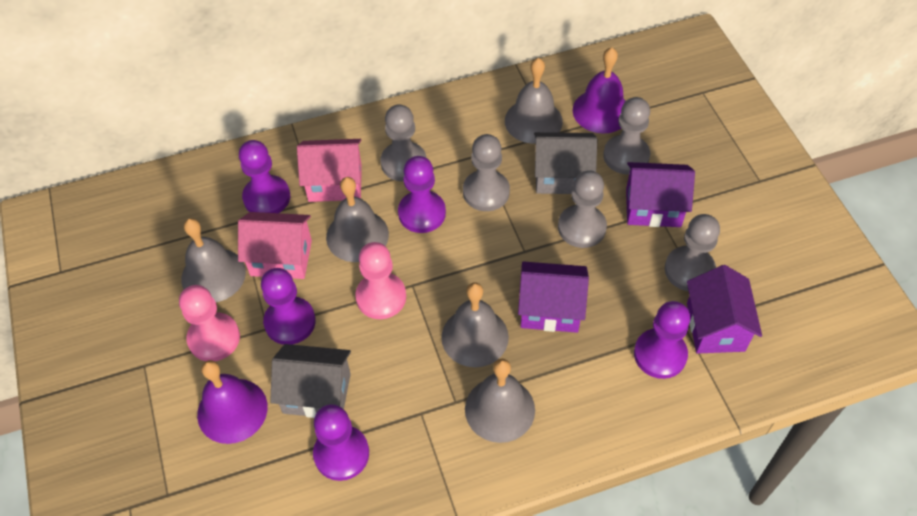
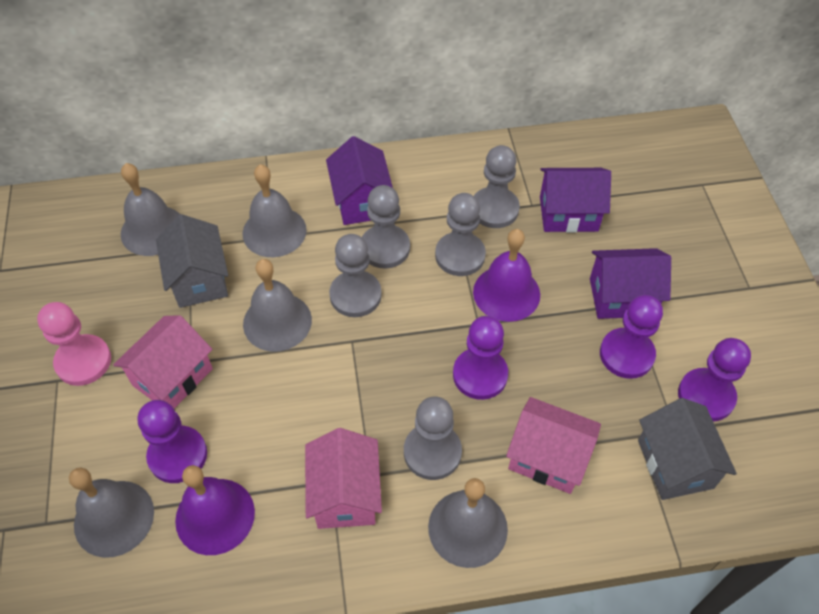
pink house: [238,212,312,279] [297,139,362,202] = 2 -> [113,315,213,408] [305,428,382,529] [506,397,601,494] = 3
pink pawn: [179,285,240,361] [355,242,406,319] = 2 -> [37,302,111,386] = 1
purple pawn: [239,140,290,213] [261,268,316,345] [313,404,369,481] [398,156,446,233] [634,301,690,379] = 5 -> [138,400,207,483] [453,316,508,400] [600,295,663,379] [678,338,751,421] = 4

